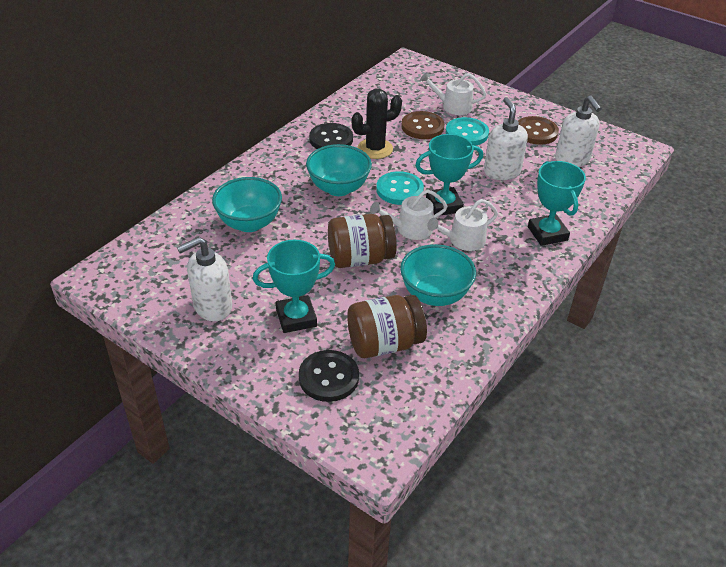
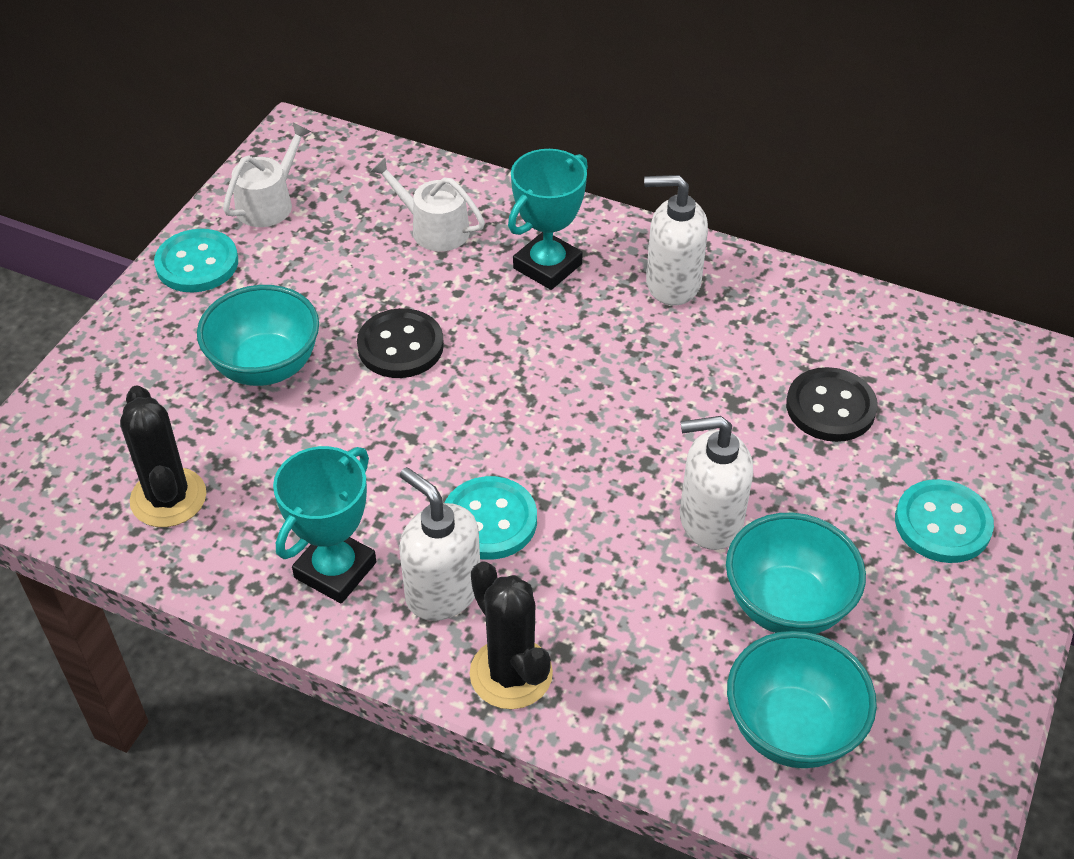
black cactus: [352,88,402,159] = 1 -> [120,385,206,527] [470,562,553,709] = 2
brown button: [401,111,444,139] [518,116,559,145] = 2 -> none = 0
brown jar: [328,214,397,268] [347,295,427,358] = 2 -> none = 0
turquoise button: [376,171,424,205] [446,117,489,146] = 2 -> [154,229,238,293] [445,476,537,560] [895,479,994,563] = 3
turquoise trophy: [253,240,335,333] [415,134,483,216] [528,161,586,246] = 3 -> [273,446,376,603] [508,149,588,290] = 2
white watering can: [370,189,448,240] [420,72,486,115] [427,199,498,251] = 3 -> [223,123,311,227] [370,158,485,251] = 2

